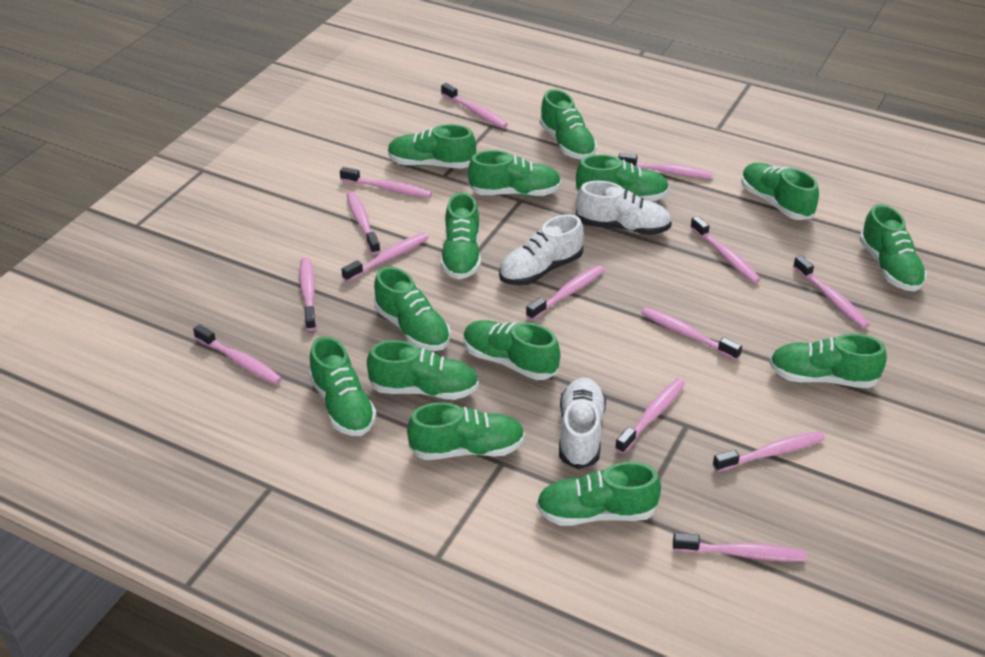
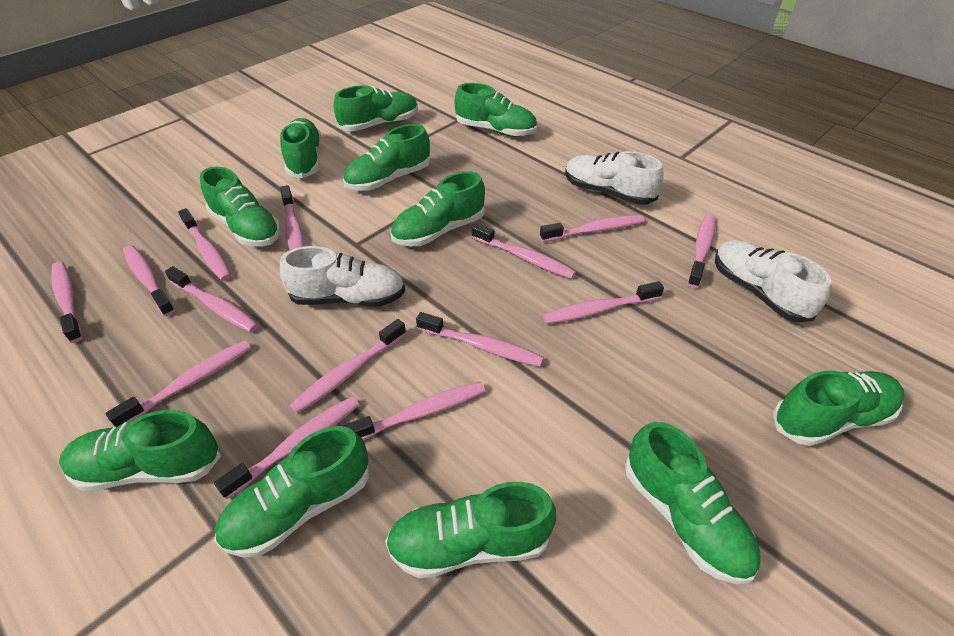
green shoe: [309,336,377,436] [367,340,479,400] [374,267,451,351] [388,124,476,169] [407,402,525,460] [440,192,481,280] [464,320,560,380] [468,150,561,196] [536,462,661,526] [539,89,597,160] [575,154,669,202] [741,163,819,220] [769,334,887,388] [859,204,927,292] = 14 -> [59,410,221,491] [200,167,281,247] [214,426,369,557] [280,118,321,178] [334,85,418,131] [343,124,430,191] [385,482,556,578] [390,171,485,246] [455,83,537,137] [625,422,760,584] [773,371,905,446] = 11

